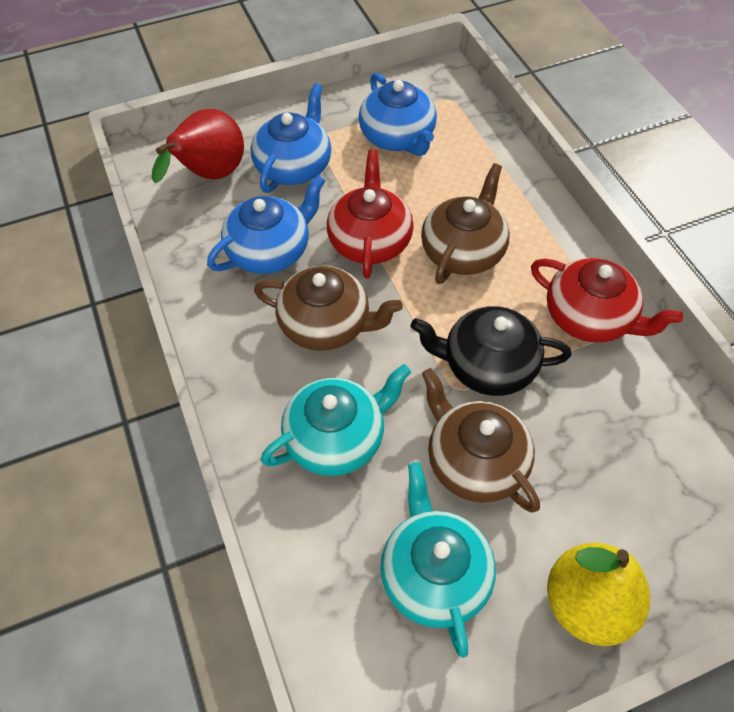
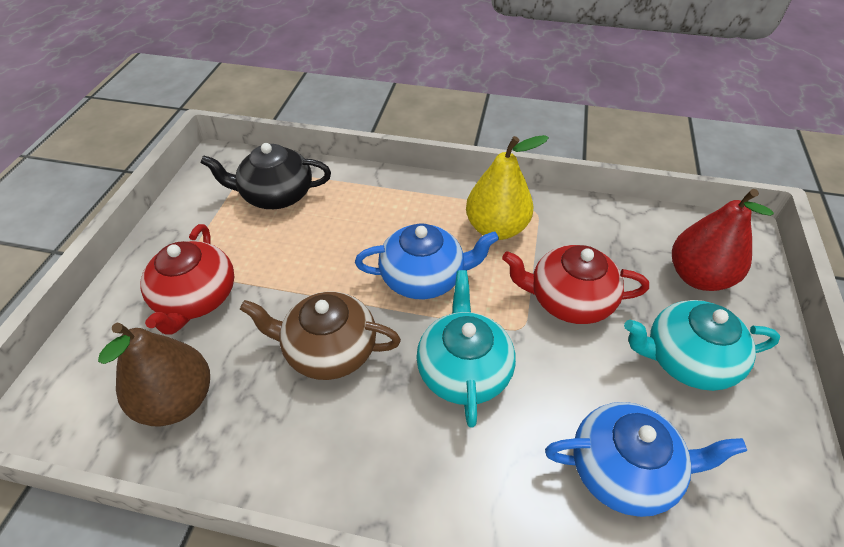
blue teapot: [207,175,325,274] [251,83,331,193] [359,72,437,156] = 3 -> [355,223,499,299] [545,402,747,517] = 2
brown pear: none = 0 -> [98,323,210,426] = 1
brown teapot: [254,266,403,351] [421,163,510,284] [422,368,540,513] = 3 -> [240,291,401,380] = 1

